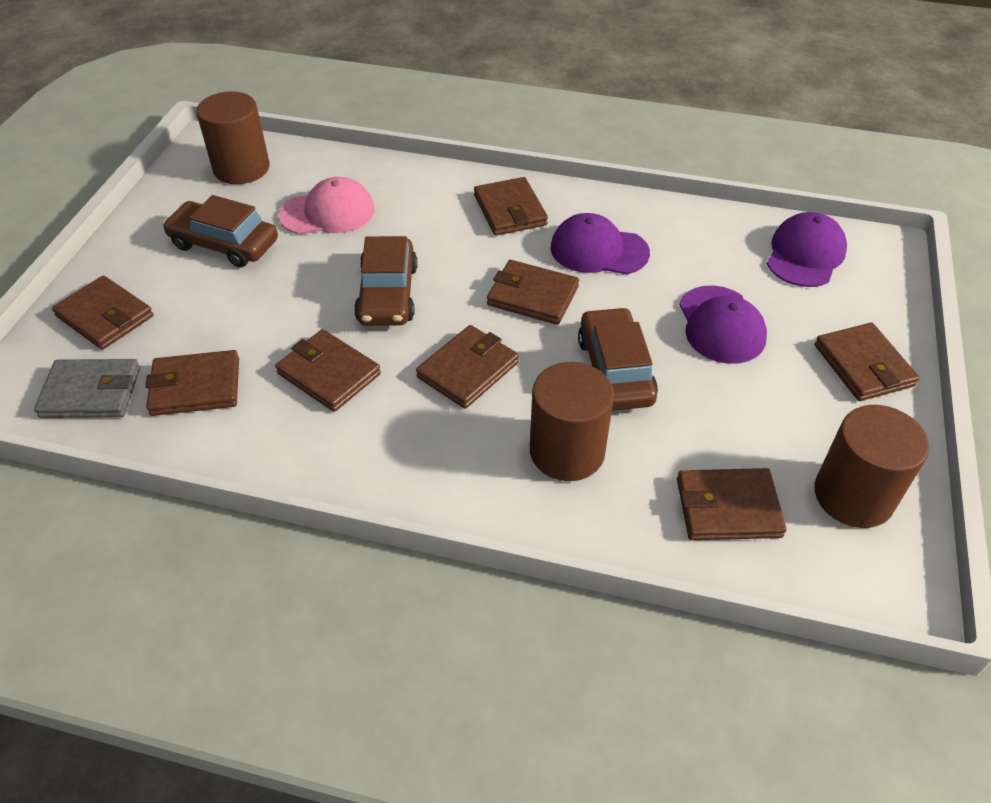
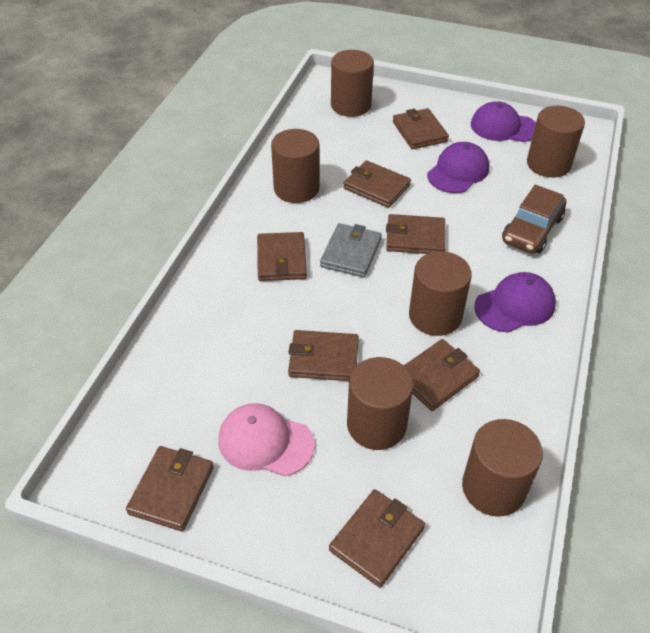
brown car: [163,195,278,268] [354,236,417,326] [578,307,658,411] = 3 -> [502,185,566,254] = 1
brown cylinder: [196,91,270,184] [530,362,614,481] [814,405,929,528] = 3 -> [271,129,319,203] [331,50,374,117] [347,357,413,450] [409,251,472,336] [462,419,543,517] [527,106,585,178] = 6

